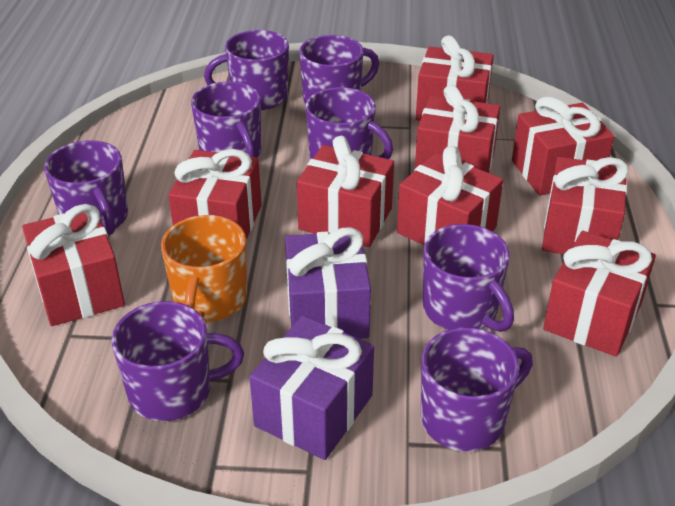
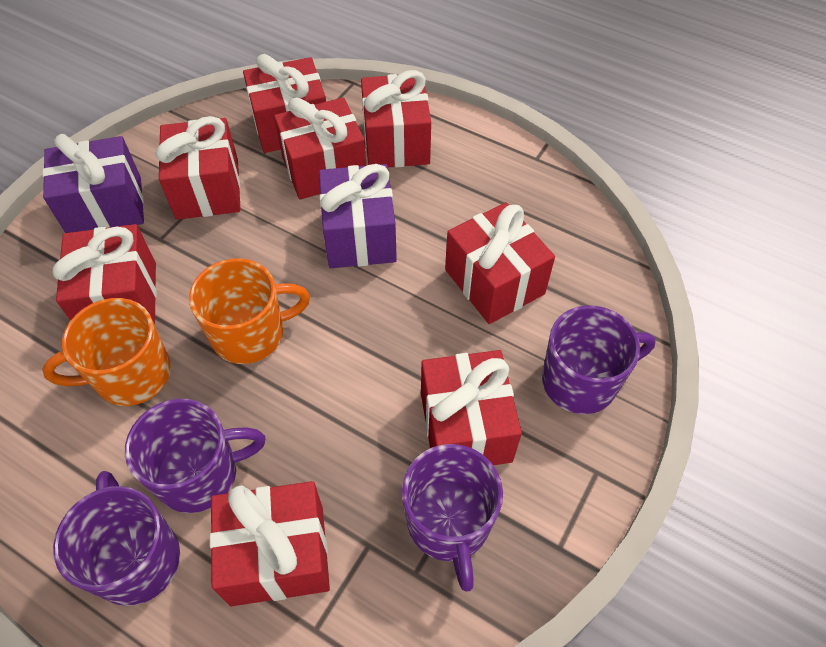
orange mug: [161,215,247,322] = 1 -> [42,298,171,406] [189,258,310,364] = 2
purple mug: [44,140,128,235] [111,301,244,421] [191,81,261,158] [204,30,289,110] [299,35,379,105] [306,87,393,160] [421,327,533,451] [423,224,514,332] = 8 -> [53,471,180,606] [125,399,266,513] [402,444,503,592] [542,305,656,414] = 4
red gift: [22,204,125,326] [168,149,262,240] [297,136,394,247] [397,146,503,245] [415,85,500,173] [416,35,494,121] [512,96,615,196] [542,157,629,254] [543,231,656,357] = 9 -> [52,224,157,324] [155,116,241,220] [210,481,330,606] [243,54,326,153] [274,97,366,199] [361,70,431,167] [421,350,522,465] [445,202,555,324] = 8

